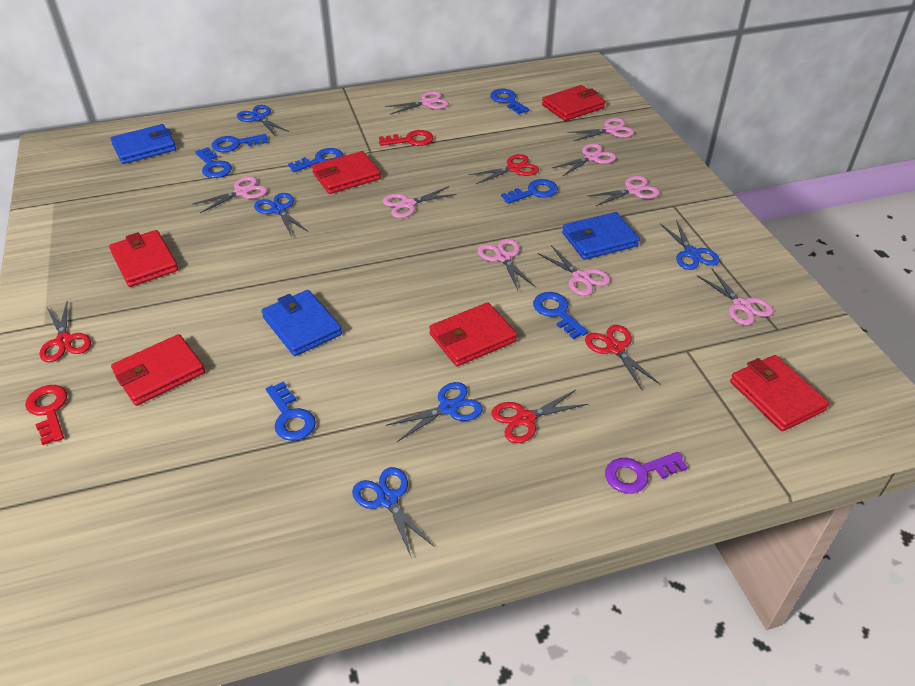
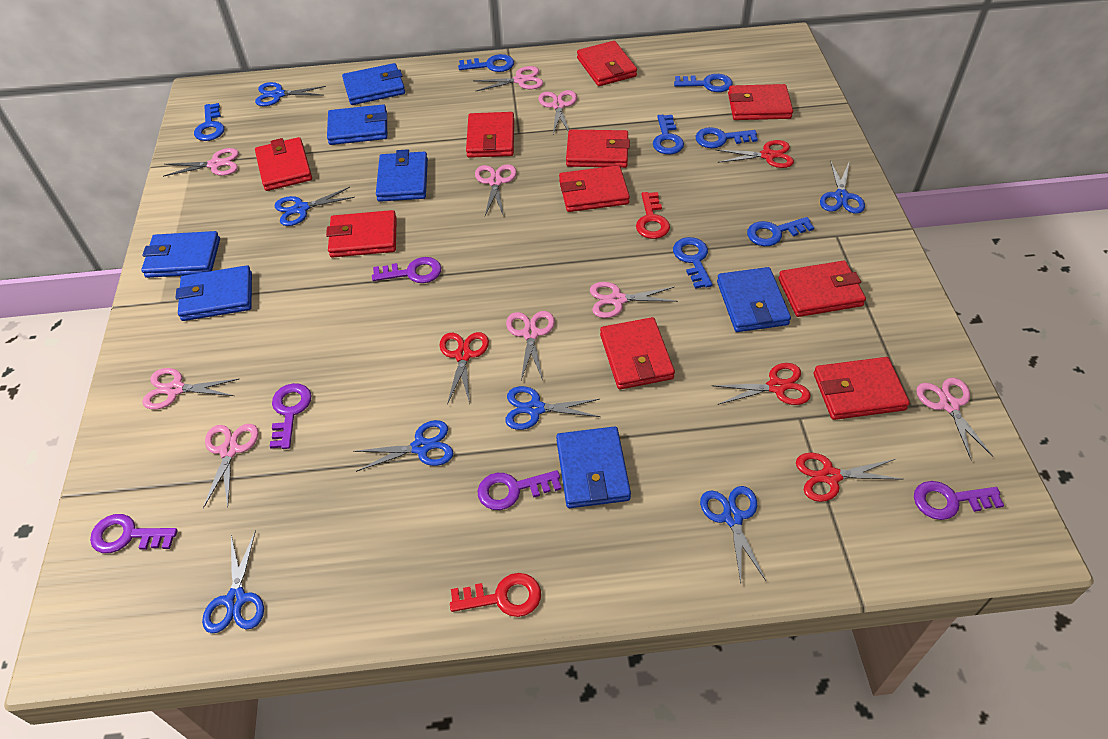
blue scissors: [237,105,289,135] [254,193,308,237] [352,467,434,556] [386,382,483,442] [660,220,720,270] = 5 -> [202,530,264,633] [255,82,326,106] [274,187,355,226] [353,420,453,472] [505,386,600,430] [700,486,766,584] [820,160,865,214] = 7
blue wallet: [110,124,176,164] [262,290,342,356] [562,212,640,260] = 3 -> [141,231,220,278] [176,265,252,321] [327,104,387,145] [342,63,405,105] [376,149,428,202] [556,426,631,508] [717,267,791,332] = 7
purple key: [605,452,688,494] = 1 -> [90,514,178,553] [269,383,312,449] [372,257,442,283] [477,470,562,510] [914,481,1004,520] = 5
red wallet: [109,230,178,287] [111,334,205,406] [312,151,381,194] [429,302,517,366] [542,85,605,121] [730,355,829,431] = 6 -> [255,137,312,191] [326,210,397,258] [466,112,514,158] [559,165,630,212] [566,130,630,168] [577,41,637,86] [600,317,675,389] [728,84,793,120] [778,261,866,317] [814,357,910,420] = 10

